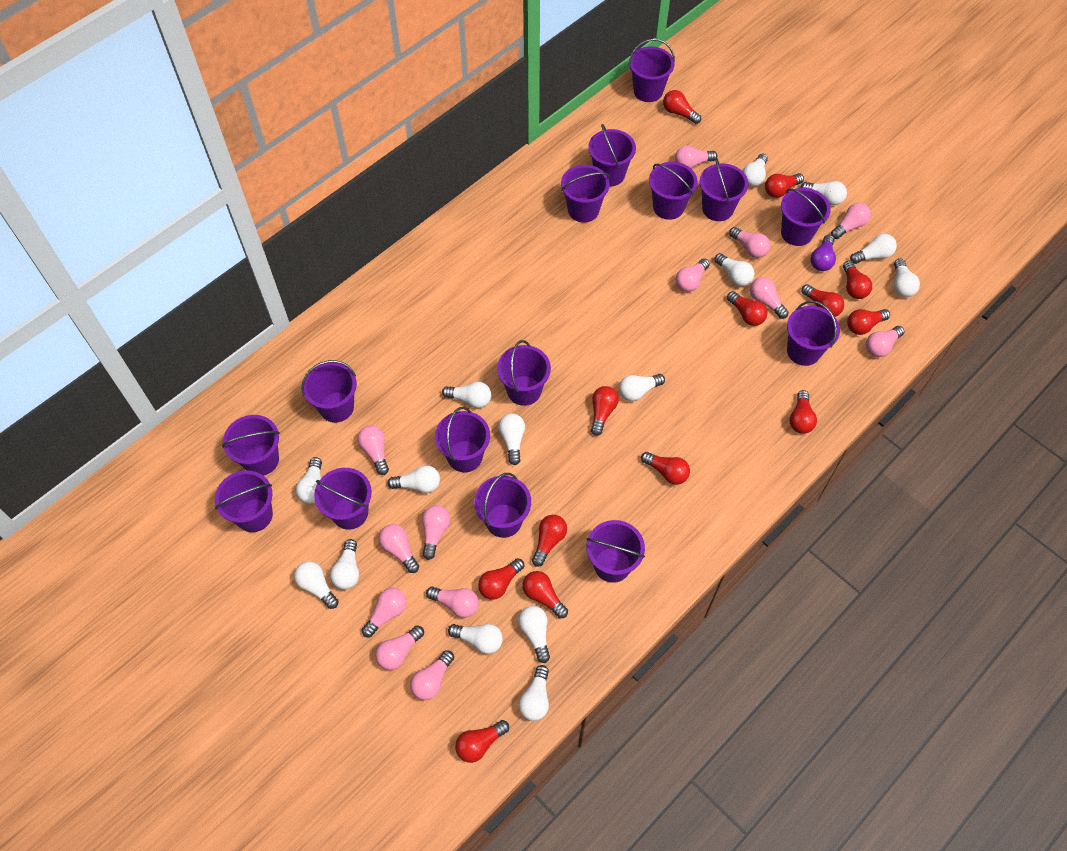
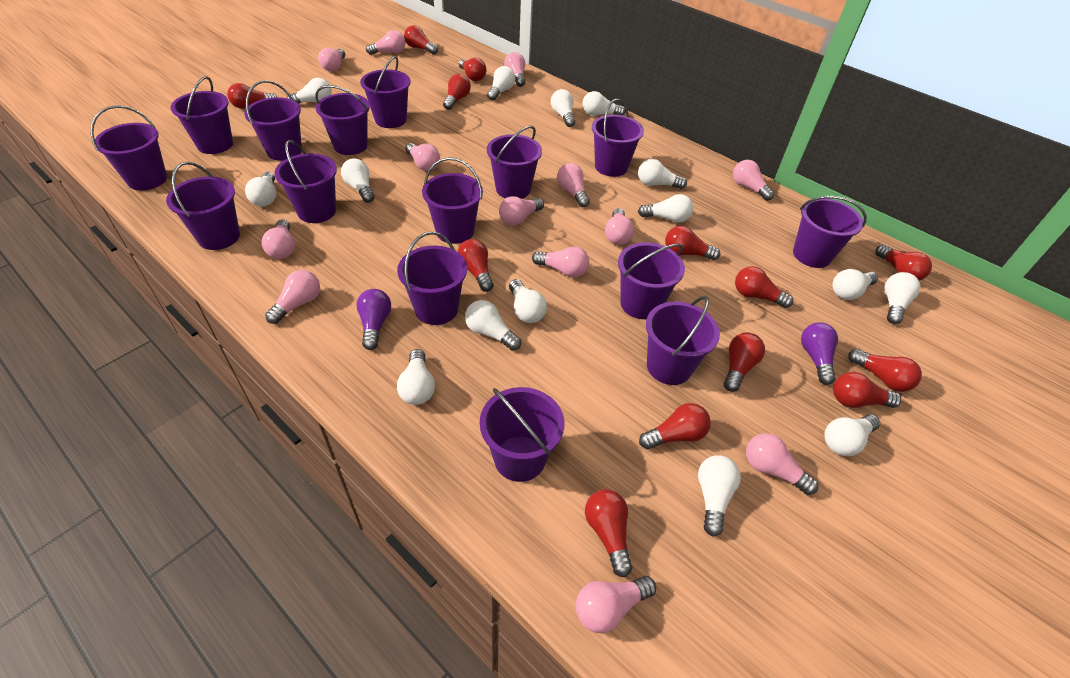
purple light bulb: [810,235,836,271] = 1 -> [356,289,391,350] [801,322,838,385] = 2

